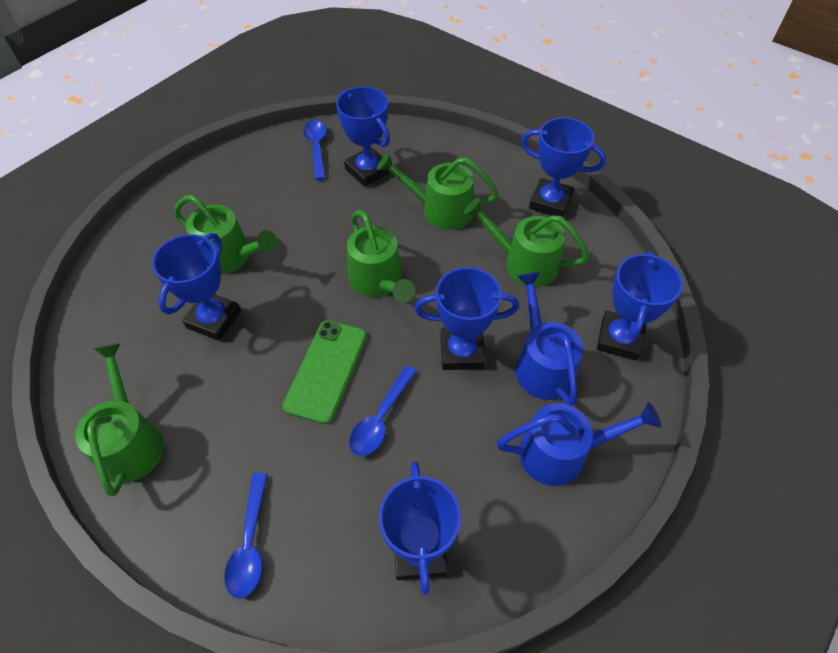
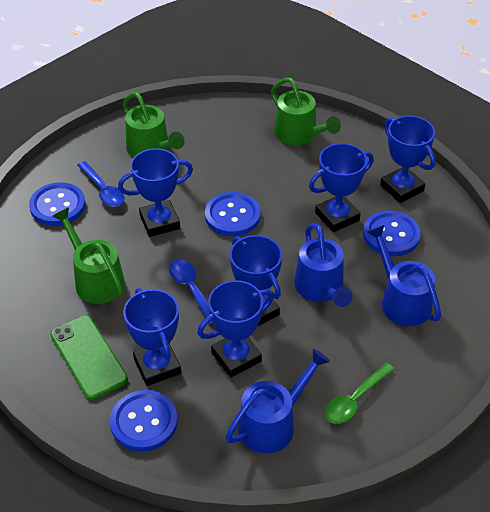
blue button: none = 0 -> [29,182,86,226] [110,390,178,452] [205,192,260,236] [363,211,421,256] = 4
blue spoon: [224,473,268,599] [303,120,327,180] [349,365,417,456] = 3 -> [77,161,125,207] [169,259,213,325] = 2
blue watering can: [497,402,661,486] [516,272,583,406] = 2 -> [225,349,330,453] [294,223,353,307] [367,225,441,326] = 3
green spoon: none = 0 -> [325,363,395,424] = 1
green watering can: [75,343,164,496] [174,195,278,275] [347,210,415,303] [377,153,498,230] [464,198,589,287] = 5 -> [52,208,125,304] [123,92,185,158] [271,78,341,145] = 3

